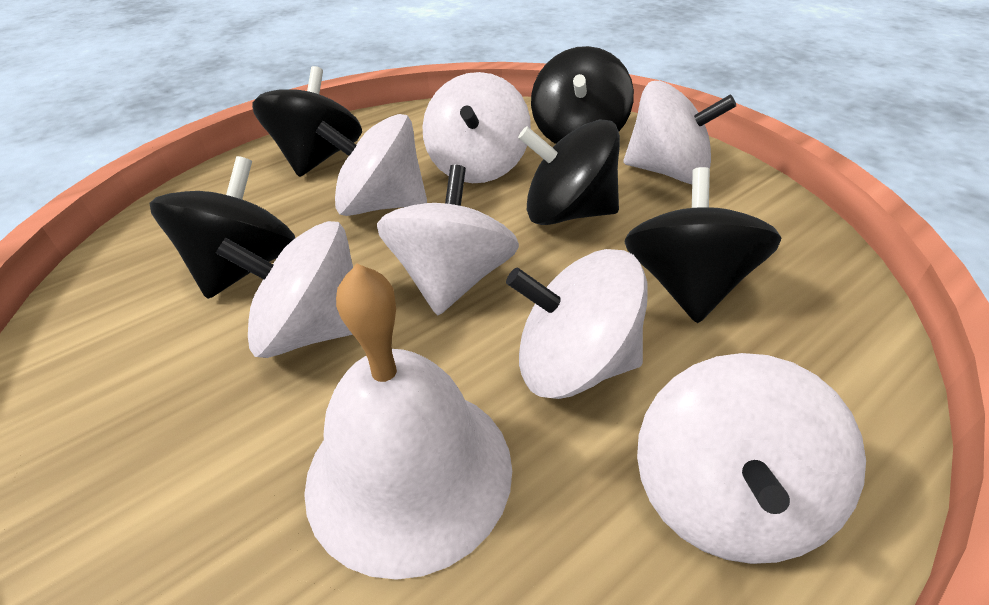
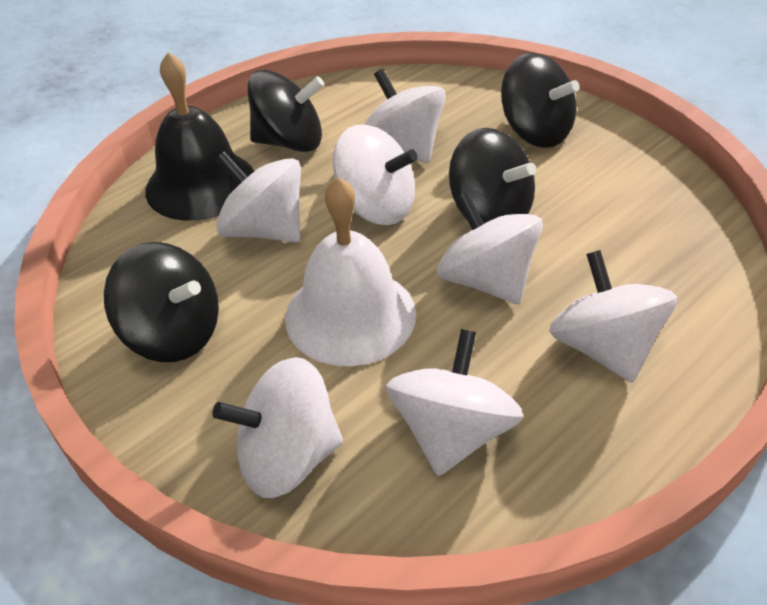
black bell: none = 0 -> [145,52,254,221] = 1
black spinning top: [150,156,295,299] [252,66,362,177] [518,120,620,225] [531,46,634,144] [624,167,781,323] = 5 -> [104,242,219,362] [248,70,324,152] [449,128,536,223] [501,53,580,148] = 4

